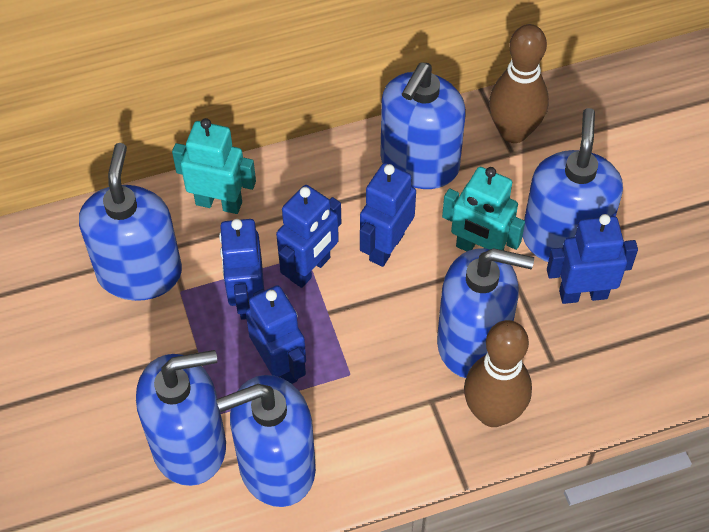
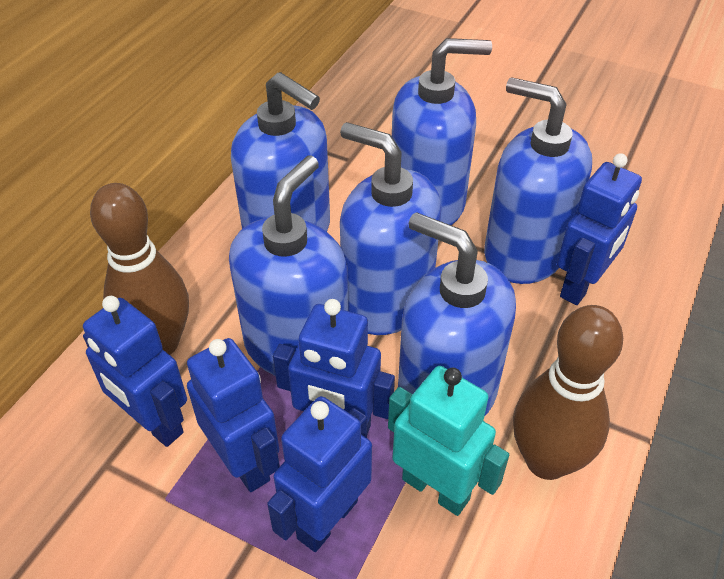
turquoise robot: [172,118,256,214] [442,167,525,251] = 2 -> [388,366,509,516] = 1

